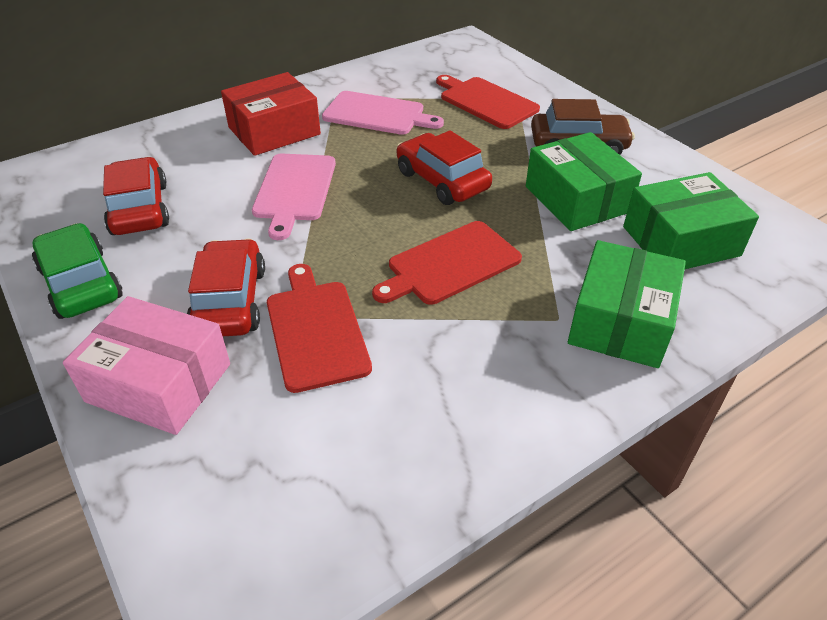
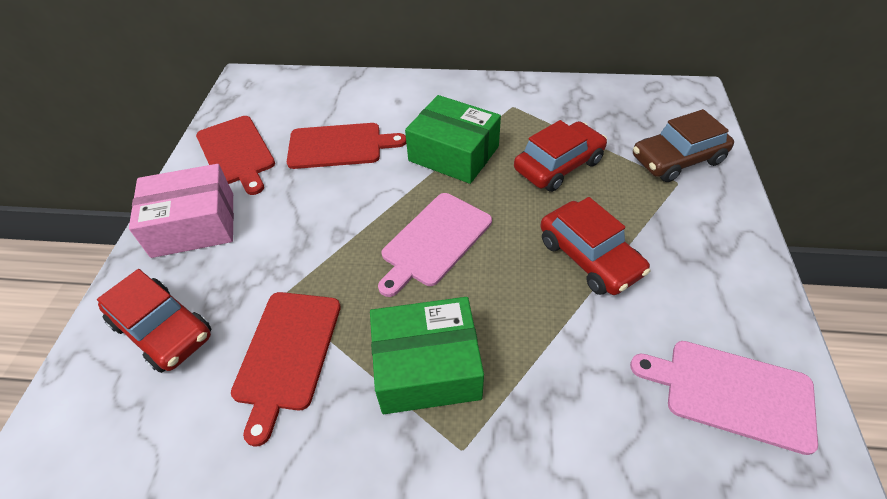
green box: [526,132,642,231] [568,240,686,368] [623,172,759,269] = 3 -> [370,297,484,414] [405,95,501,184] = 2
green car: [32,223,123,319] = 1 -> none = 0
red box: [221,72,321,156] = 1 -> none = 0

